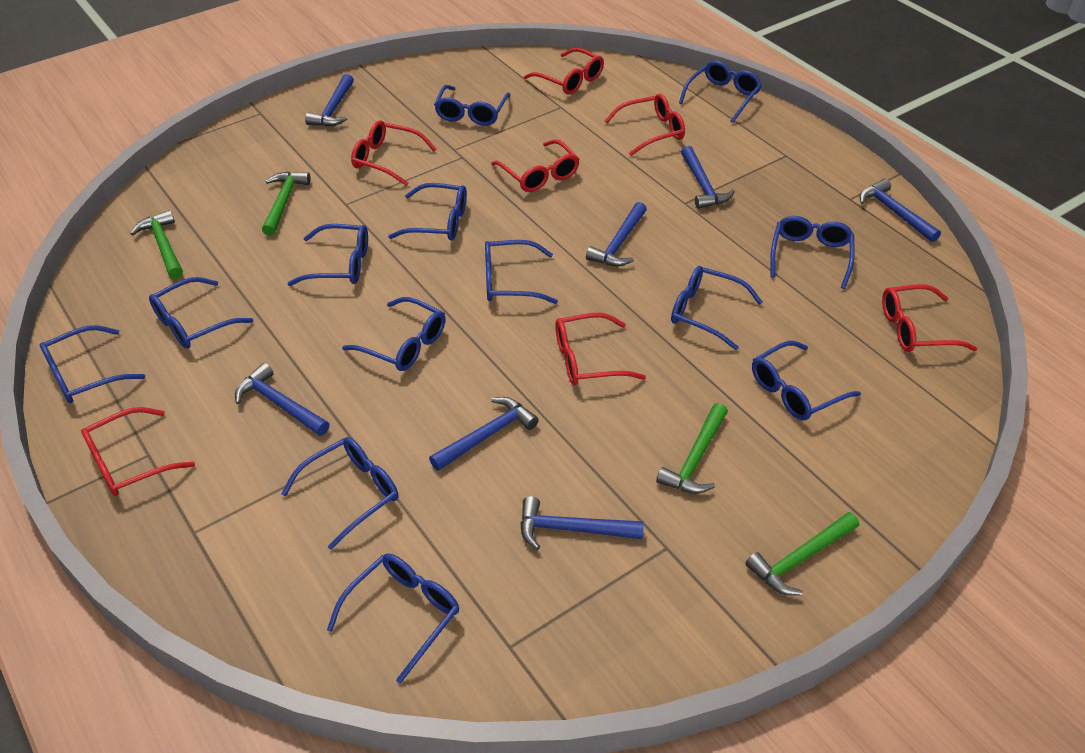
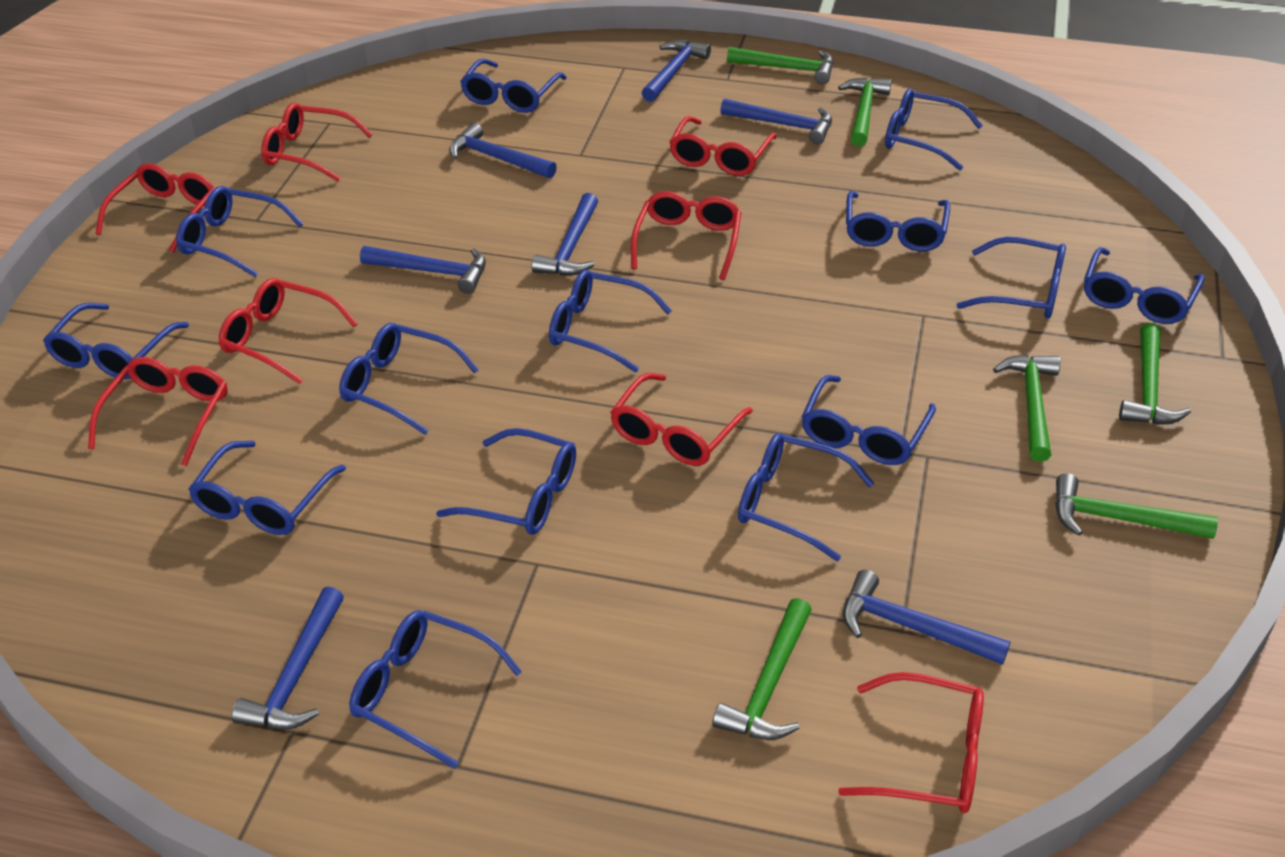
blue glasses: [40,325,145,403] [149,277,253,349] [281,437,398,550] [287,224,368,286] [327,554,459,684] [342,297,446,371] [388,183,467,240] [434,85,510,126] [485,240,558,304] [671,266,763,350] [679,61,762,123] [752,341,861,421] [770,216,855,289] = 13 -> [43,303,189,379] [176,186,303,277] [188,440,346,535] [339,323,479,435] [349,610,522,769] [436,428,576,535] [460,59,567,113] [549,270,672,373] [738,433,875,561] [802,375,936,465] [846,191,950,251] [885,88,983,171] [957,237,1066,319] [1084,247,1205,324] = 14
green hammer: [130,210,183,279] [262,172,311,236] [656,403,728,494] [745,512,859,595] = 4 -> [712,598,812,740] [727,47,833,84] [838,77,891,147] [993,355,1061,462] [1055,473,1218,539] [1119,323,1191,425] = 6
red glasses: [81,407,195,496] [351,120,436,186] [491,139,579,192] [524,48,604,95] [555,313,646,385] [605,94,685,156] [882,284,977,352] = 7 -> [88,357,228,466] [95,163,215,253] [219,278,358,384] [261,103,373,182] [610,373,753,466] [631,191,741,280] [669,116,777,176] [838,672,984,813] = 8

